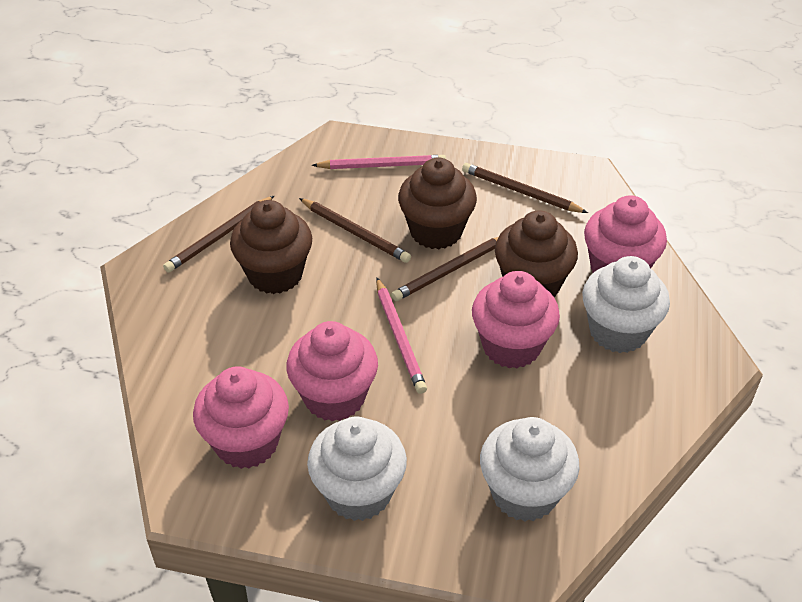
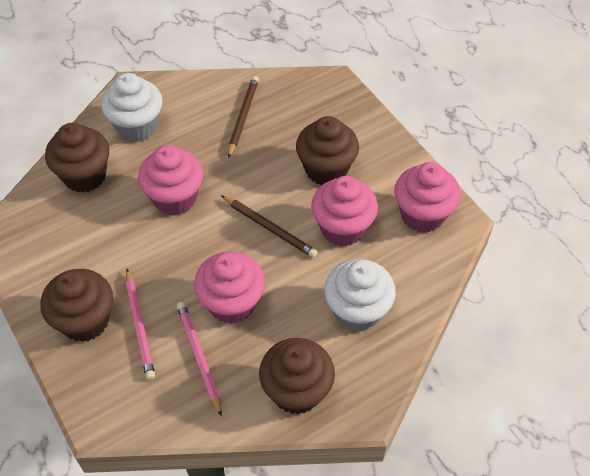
brown cupcake: [230,200,312,294] [398,158,477,249] [495,210,578,298] = 3 -> [40,269,113,342] [45,123,109,193] [259,338,335,414] [296,116,359,186] = 4
brown pencil: [163,196,274,273] [299,198,411,263] [391,237,499,301] [462,163,588,213] = 4 -> [221,195,318,258] [228,76,259,158] = 2
white cupcake: [307,417,407,521] [480,417,580,522] [582,256,670,353] = 3 -> [101,73,163,142] [324,259,396,332] = 2

